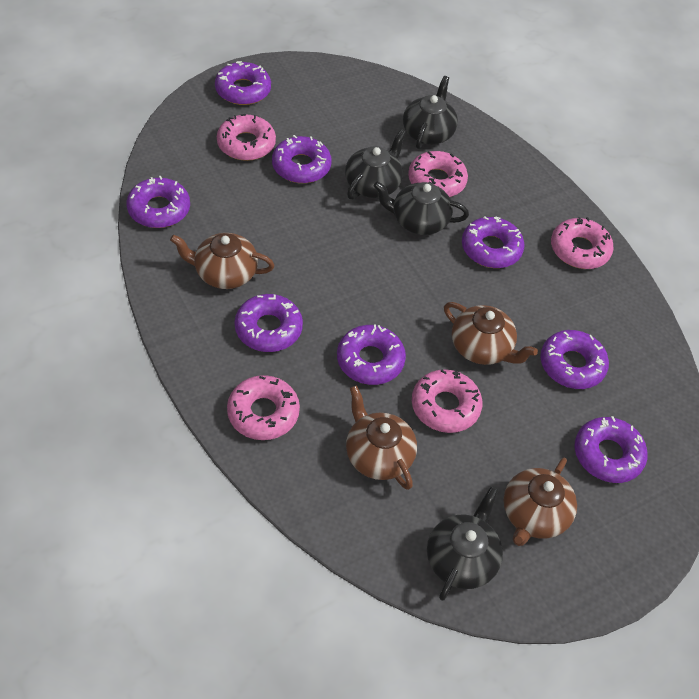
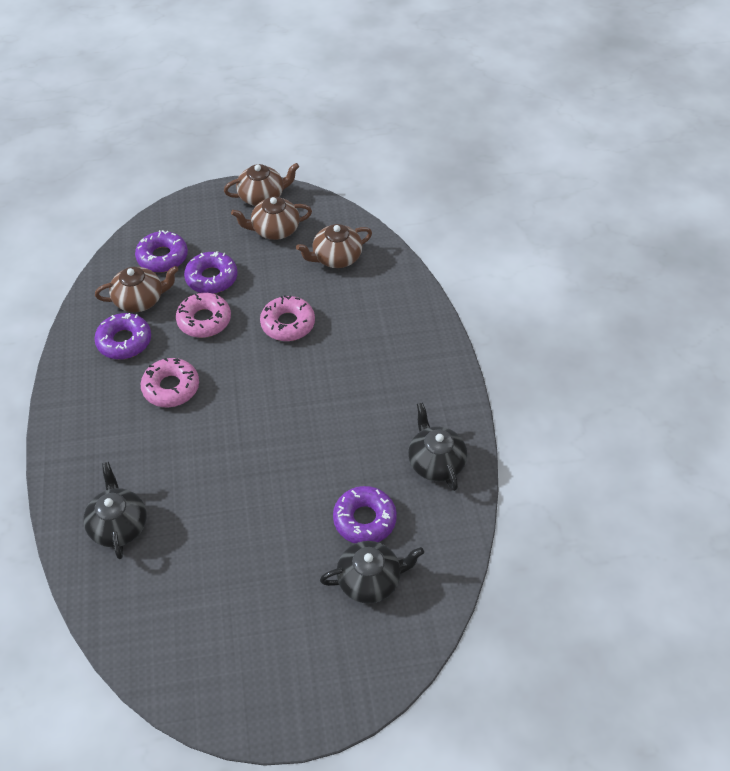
black teapot: [345,129,406,199] [374,182,469,235] [403,76,458,149] [427,487,503,601] = 4 -> [83,462,147,559] [320,541,424,604] [408,402,467,491] = 3
pink donut: [217,114,276,161] [227,375,300,440] [408,151,468,197] [412,369,482,433] [551,217,614,269] = 5 -> [141,358,199,407] [176,293,231,338] [260,295,315,341] = 3
purple donut: [126,176,190,228] [215,61,271,105] [234,294,303,352] [272,135,332,183] [337,324,406,385] [462,216,525,268] [540,330,609,389] [574,416,647,483] = 8 -> [94,313,151,359] [135,230,188,273] [184,251,238,294] [333,486,397,543] = 4

